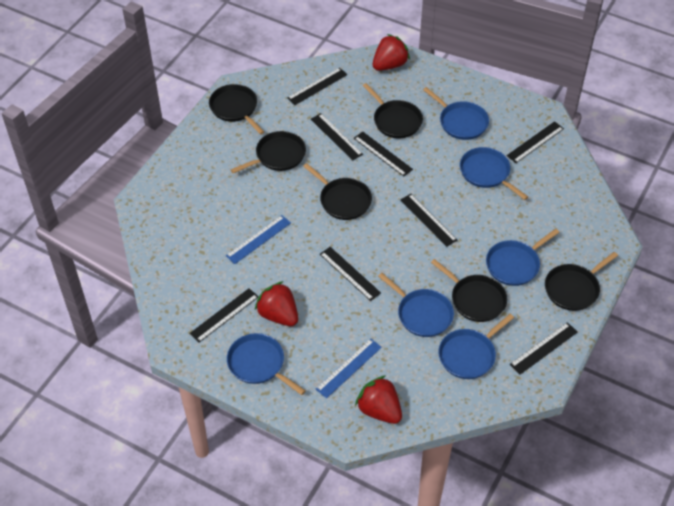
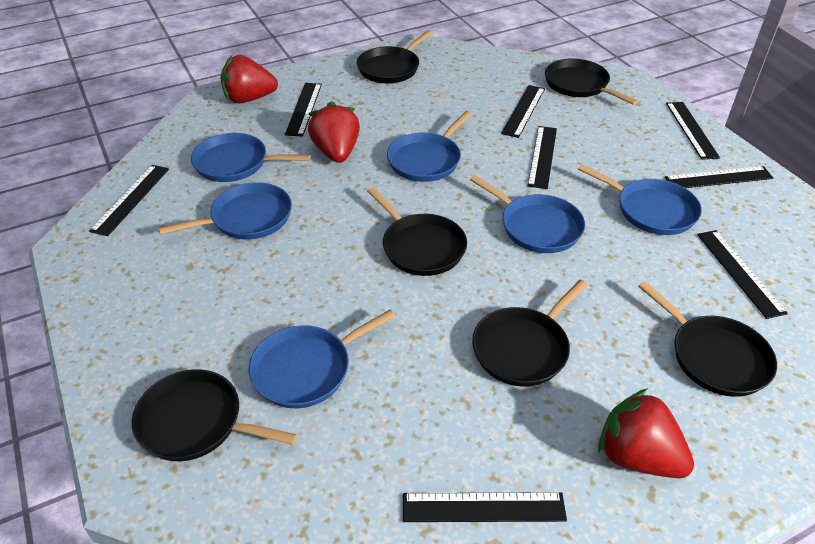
blue ruler: [226,215,291,264] [316,339,382,399] = 2 -> none = 0

